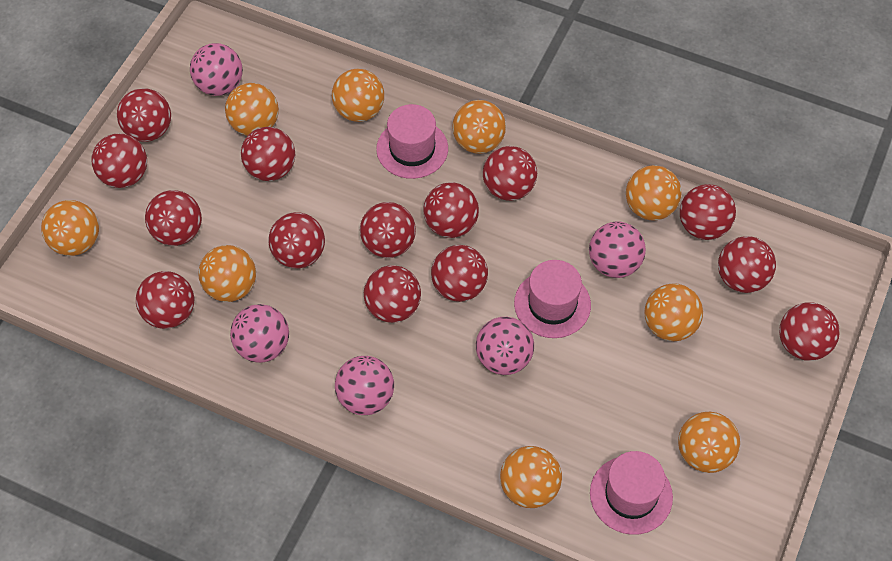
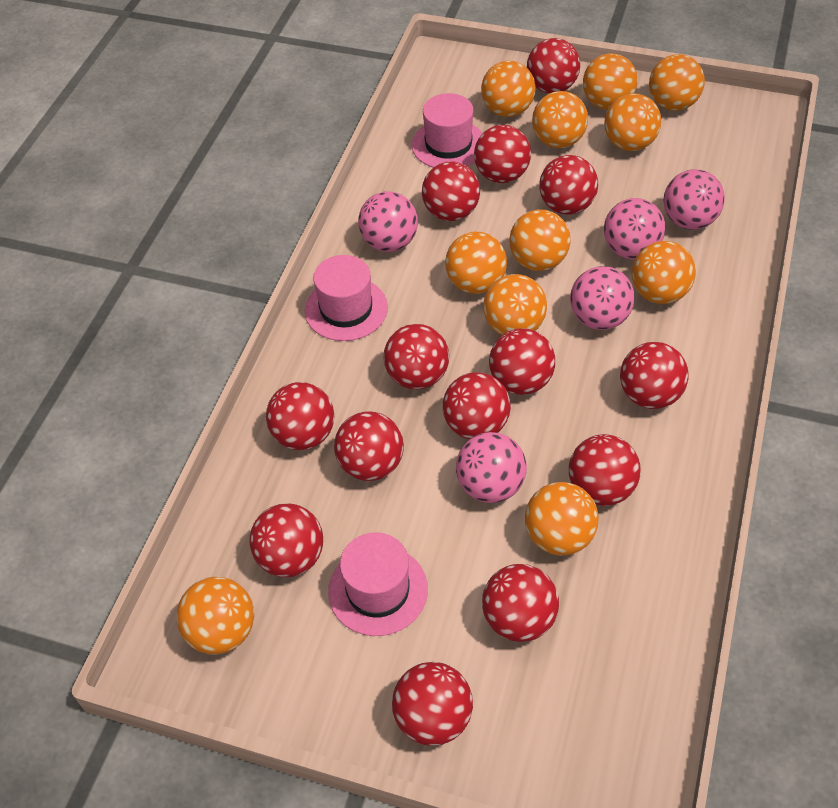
orange ball: [41,200,99,256] [198,245,256,302] [225,83,279,136] [332,69,384,122] [452,100,506,154] [500,446,562,508] [626,165,682,221] [644,283,703,341] [678,412,740,473] = 9 -> [177,577,254,655] [445,232,507,294] [481,61,536,117] [483,274,547,335] [509,210,571,271] [525,482,599,555] [532,91,588,148] [583,53,638,110] [604,93,661,151] [632,241,696,304] [649,54,705,111] = 11

